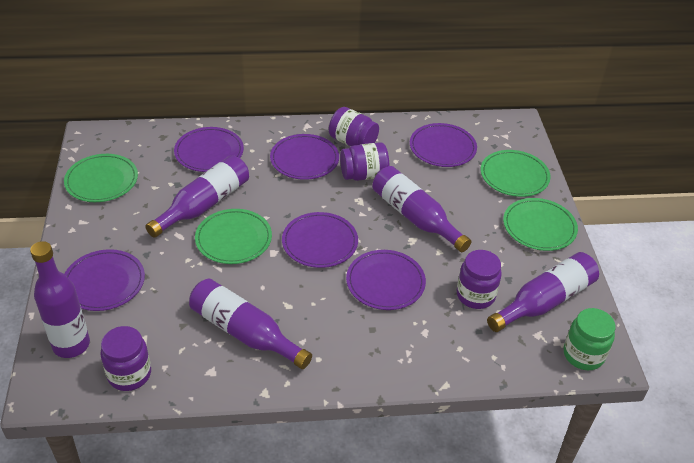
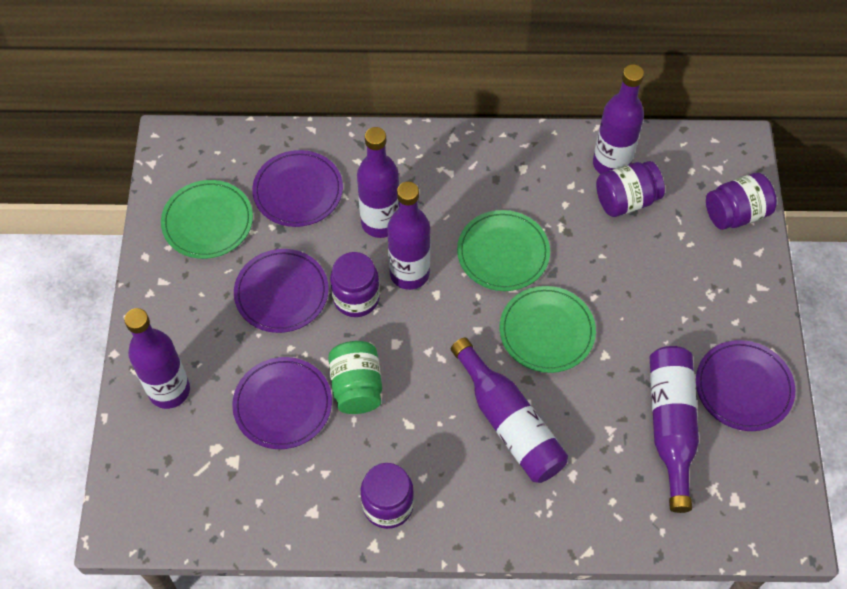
green plate: [64,154,138,202] [195,209,272,264] [481,150,551,197] [503,198,578,251] = 4 -> [161,180,253,259] [457,210,550,291] [499,286,596,373] = 3
purple bottle: [30,241,90,358] [145,155,249,238] [189,278,312,369] [372,166,471,252] [487,252,599,332] = 5 -> [124,308,190,409] [357,127,399,238] [387,182,430,290] [451,337,568,483] [593,64,644,174] [650,346,699,513] = 6
purple plate: [64,249,145,311] [174,127,244,172] [270,134,339,180] [282,212,358,268] [346,250,426,310] [410,123,477,167] = 6 -> [232,357,332,449] [234,249,329,333] [252,150,343,227] [696,340,795,431] = 4

